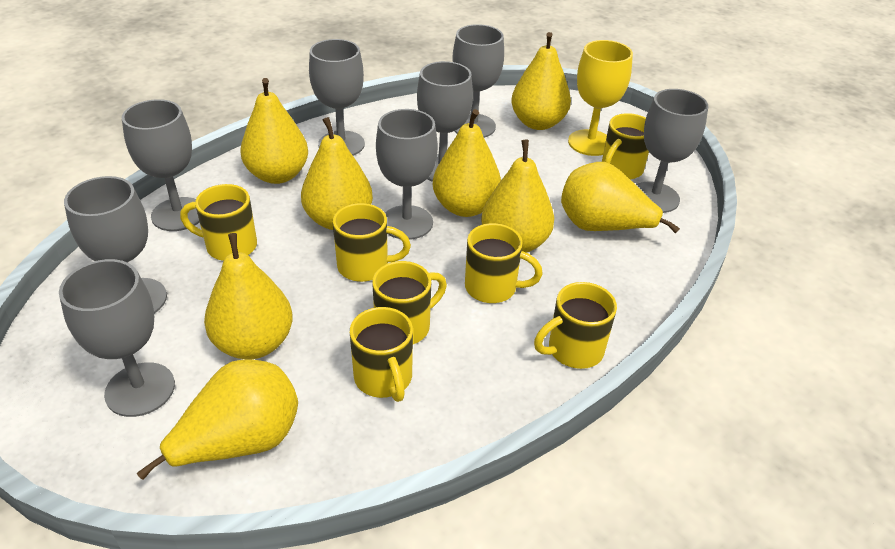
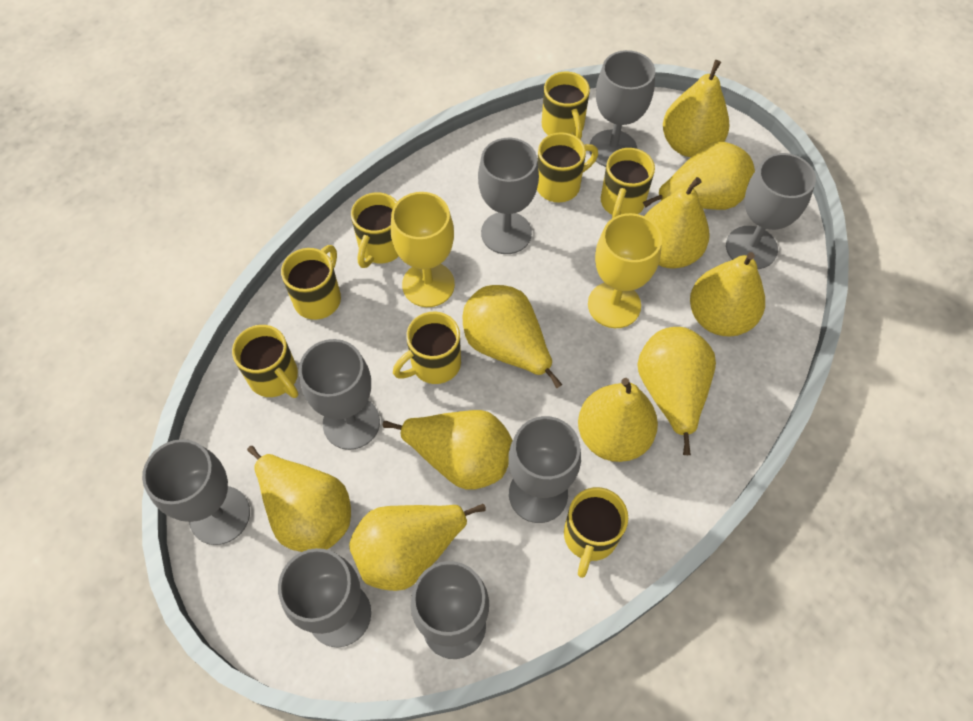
yellow goblet: [568,40,633,156] = 1 -> [391,192,455,307] [588,213,662,328] = 2
yellow mug: [180,184,257,261] [333,203,411,282] [350,307,413,402] [372,261,447,344] [465,223,543,303] [534,282,617,369] [602,113,649,180] = 7 -> [232,325,298,398] [281,245,341,320] [351,192,399,268] [393,312,461,384] [537,132,598,203] [542,72,590,140] [564,487,628,578] [601,148,655,218] = 8
yellow pear: [137,359,298,480] [204,233,293,359] [240,78,308,184] [301,117,373,230] [433,109,501,217] [481,140,554,253] [511,32,571,130] [561,162,680,233] = 8 -> [247,446,351,552] [349,504,486,591] [383,410,513,490] [463,285,562,388] [578,378,658,462] [637,327,716,455] [643,142,755,210] [645,177,710,269] [663,60,730,157] [690,252,765,337] = 10

